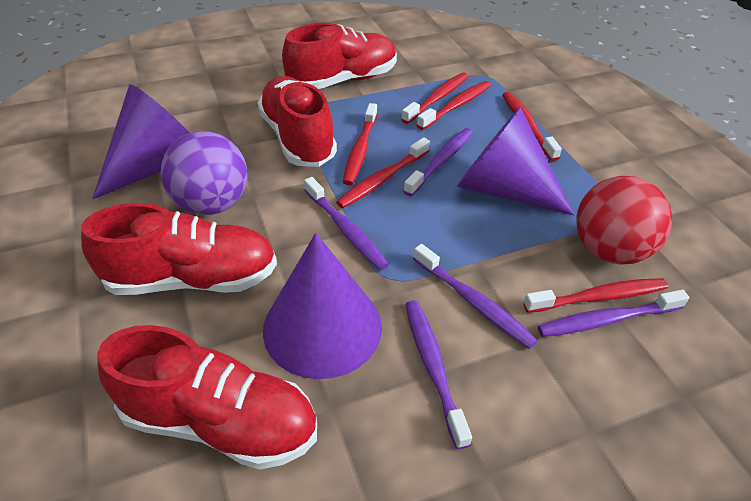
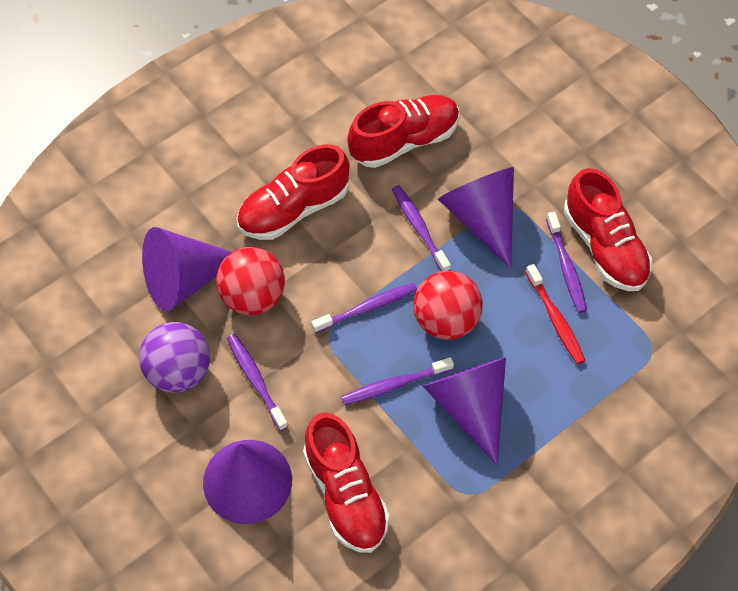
purple cone: [92,84,190,199] [263,233,382,379] [457,107,575,215] = 3 -> [142,227,231,311] [203,440,292,524] [423,357,506,465] [438,167,514,269] = 4
red ball: [576,176,673,264] = 1 -> [216,247,285,315] [413,271,483,340] = 2
red toothbrush: [336,137,430,208] [343,103,377,185] [401,73,469,124] [417,81,491,130] [502,92,562,161] [523,278,668,313] = 6 -> [525,264,585,364] = 1

